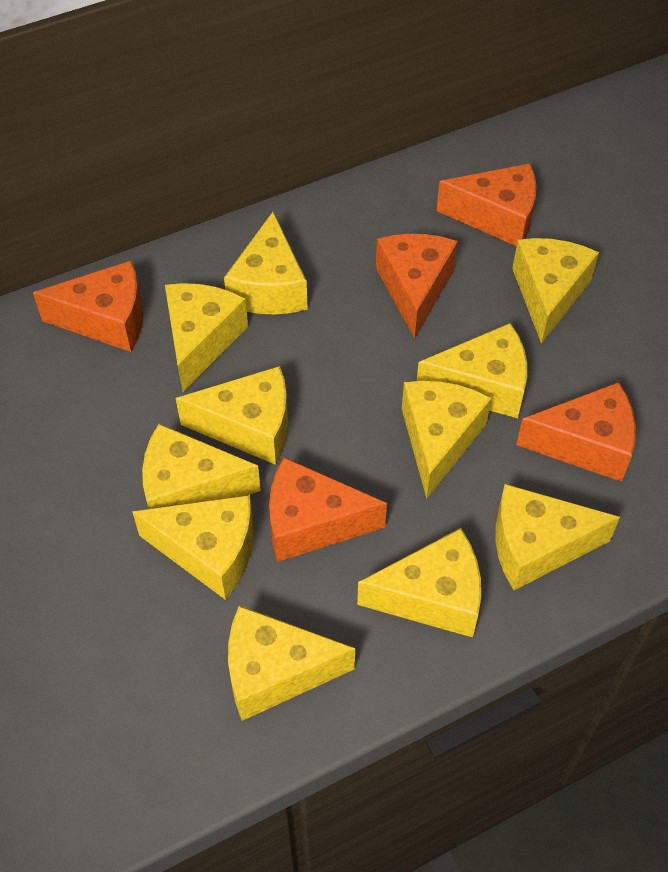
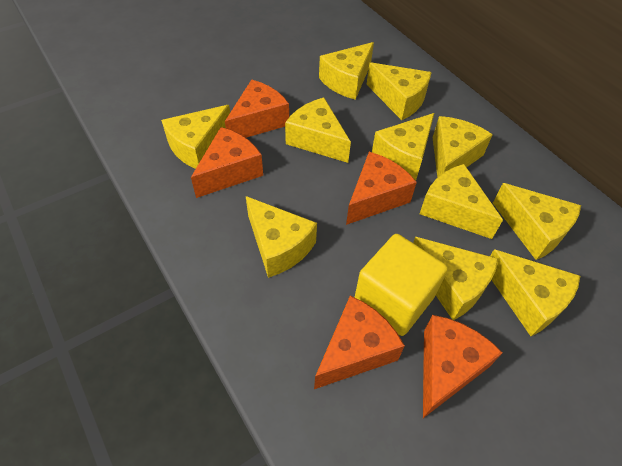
yellow cube: none = 0 -> [355,234,448,336] = 1

